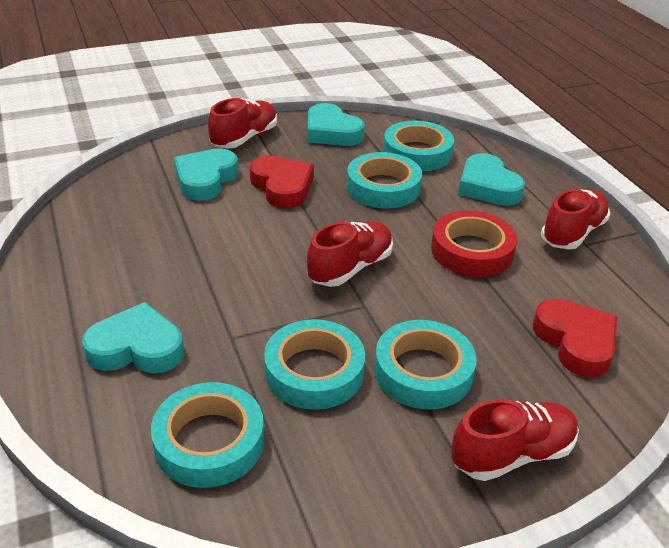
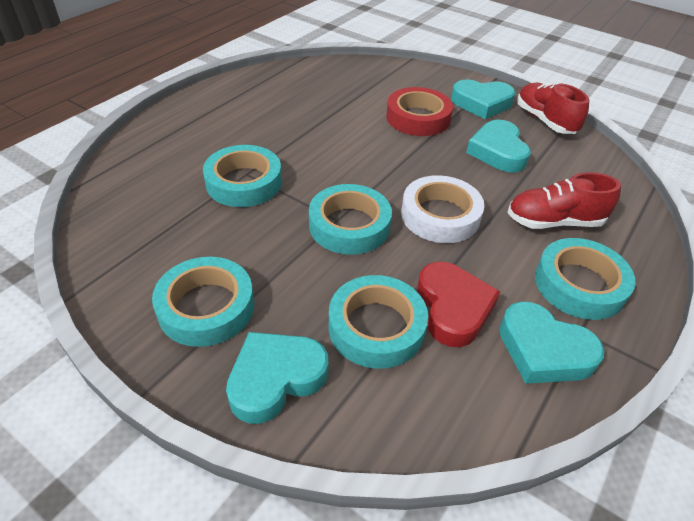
red heart: [250,155,314,208] [533,298,617,377] = 2 -> [417,262,500,347] = 1
red shoe: [208,98,277,149] [307,221,393,287] [451,399,579,481] [541,189,610,249] = 4 -> [507,172,621,229] [517,83,589,134] = 2
white tape: none = 0 -> [401,175,484,243] = 1

